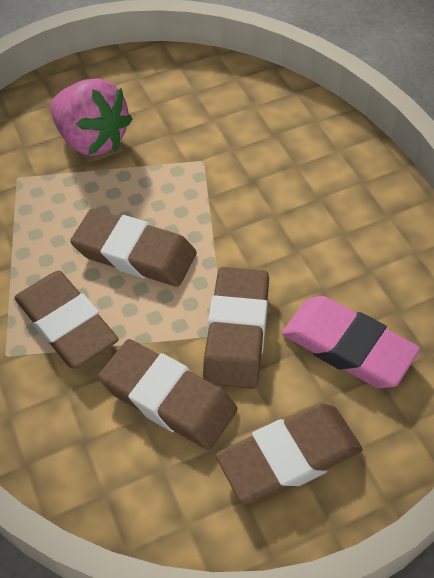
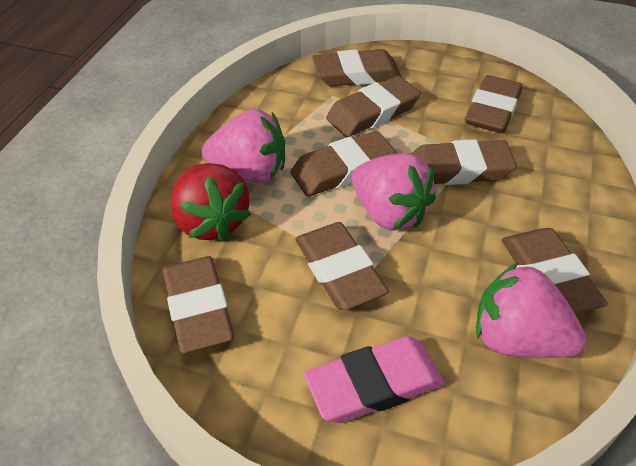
brown eraser: [14,271,119,369] [70,209,197,287] [98,339,237,450] [203,267,269,389] [216,403,363,504] = 5 -> [163,256,234,353] [290,131,397,197] [295,222,389,310] [312,49,402,87] [326,76,421,137] [411,139,517,185] [465,75,522,133] [502,228,608,315] = 8
pink strawberry: [51,78,132,156] = 1 -> [202,109,285,183] [352,153,436,231] [476,262,586,358] = 3
red strawberry: none = 0 -> [170,163,251,242] = 1

